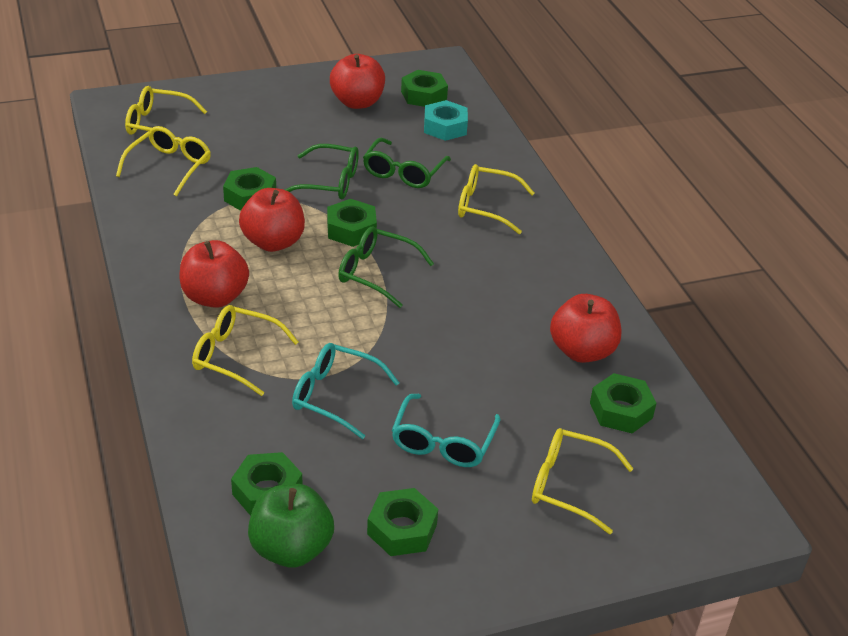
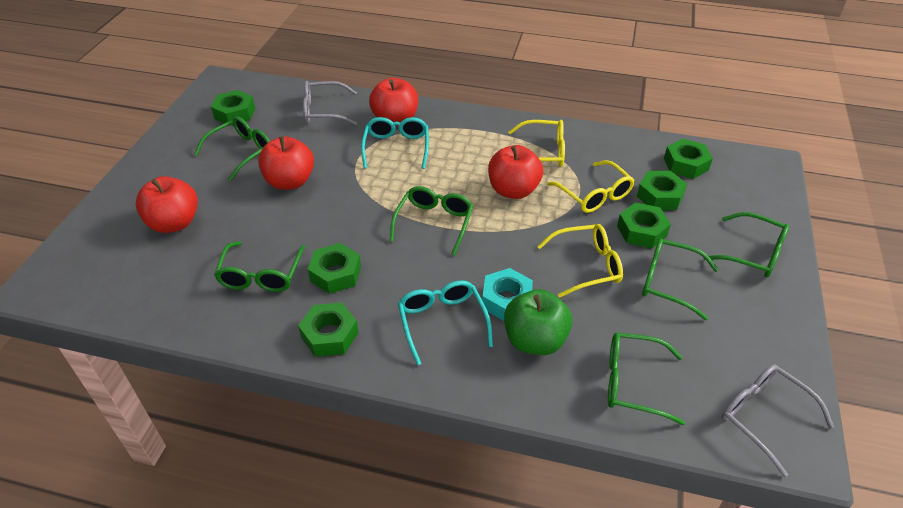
green glasses: [285,144,359,199] [338,226,434,308] [363,138,451,188] = 3 -> [194,116,270,181] [214,241,305,292] [390,186,473,256] [608,332,685,425] [642,238,719,320] [703,212,789,278] = 6
grey glasses: none = 0 -> [303,81,357,125] [722,364,834,477] = 2
yellow glasses: [116,126,211,197] [125,86,207,145] [192,305,298,396] [458,164,535,234] [532,428,634,534] = 5 -> [508,120,565,167] [537,224,623,298] [547,160,635,213] = 3

